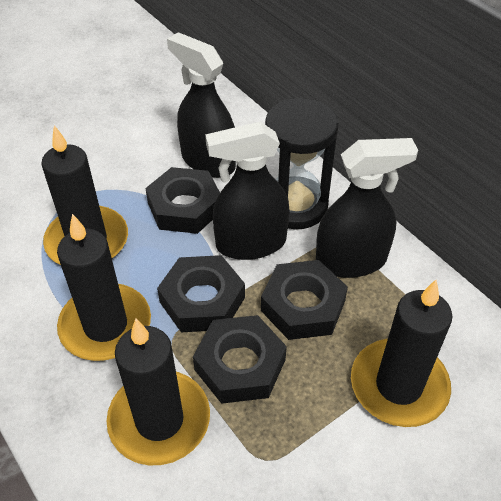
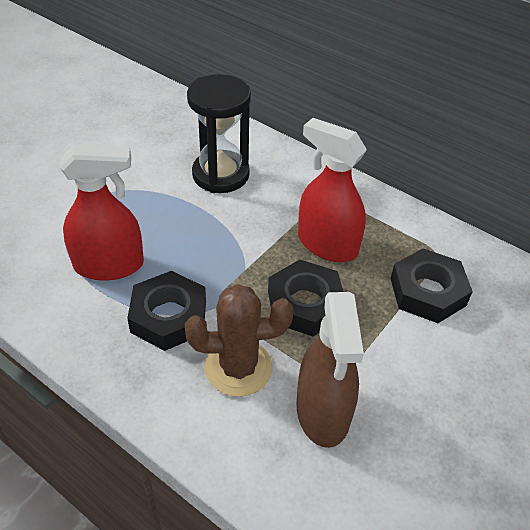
black candle: [41,125,128,265] [57,214,151,361] [106,319,210,465] [351,280,452,427] = 4 -> none = 0
black nut: [145,167,220,234] [157,255,245,332] [193,315,287,404] [261,260,348,340] = 4 -> [127,271,206,351] [268,260,344,337] [391,248,473,323] = 3
black spray bottle: [167,32,236,178] [205,122,290,260] [316,138,418,278] = 3 -> none = 0
brown cactus: none = 0 -> [185,284,294,397] = 1
brown spray bottle: none = 0 -> [297,292,364,448] = 1
red spray bottle: none = 0 -> [60,144,144,281] [298,118,367,262] = 2

